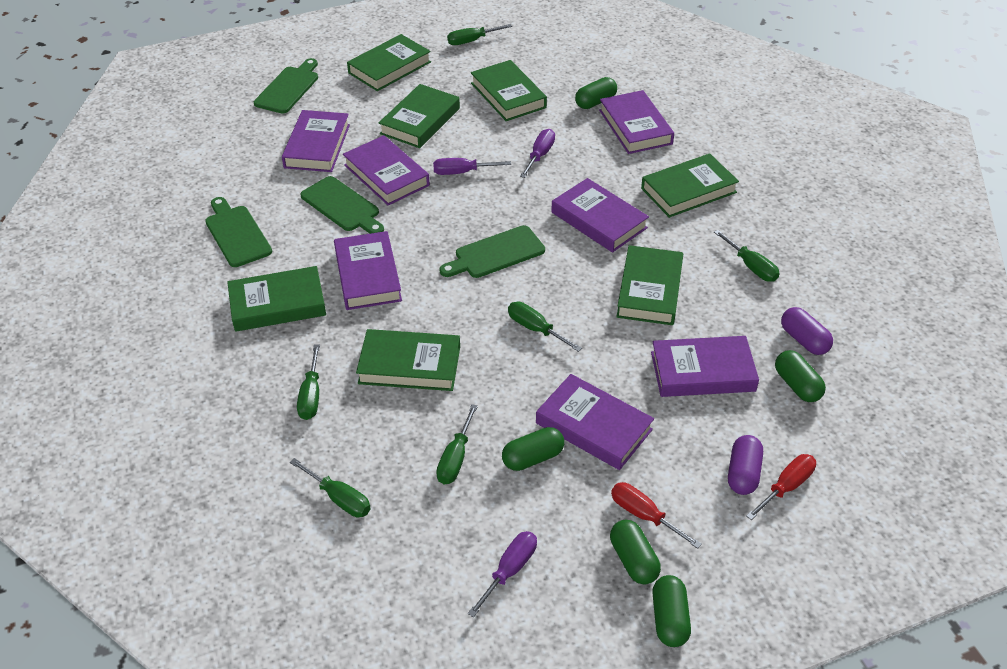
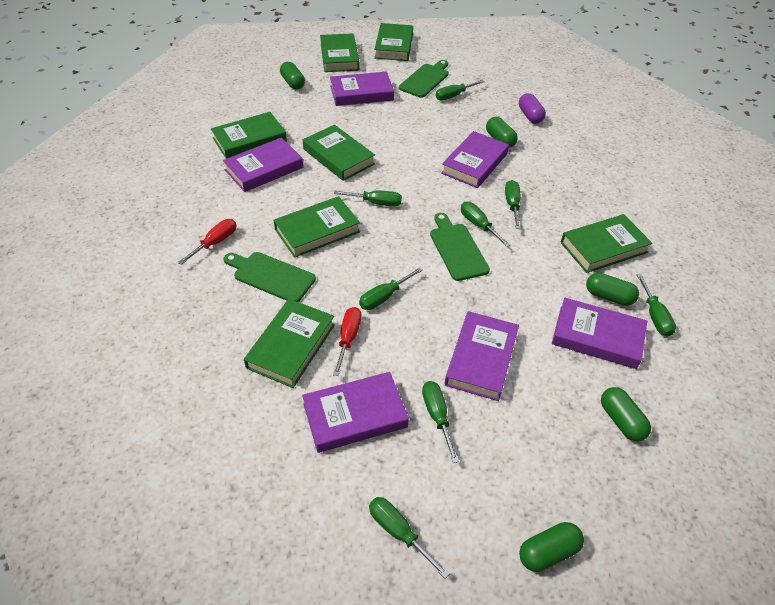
green cutting board: [205,197,272,267] [254,58,318,114] [300,176,384,234] [439,225,545,278] = 4 -> [224,252,316,302] [399,60,449,98] [430,213,490,281] = 3
green screwdriver: [290,458,371,517] [297,345,320,420] [436,404,478,484] [447,24,512,45] [508,302,582,352] [714,230,780,282] = 6 -> [334,190,402,207] [359,267,423,310] [369,497,450,579] [422,381,459,463] [436,80,485,101] [461,202,510,247] [505,180,520,229] [637,274,676,337] = 8
purple book: [282,110,350,172] [334,231,402,310] [343,135,430,206] [536,374,654,470] [551,178,649,253] [599,90,674,154] [651,336,759,397] = 7 -> [223,138,303,192] [302,372,409,453] [330,72,394,106] [441,131,509,188] [444,311,519,401] [552,298,647,369] = 6
purple capsule: [728,435,763,495] [781,307,833,355] = 2 -> [519,93,546,124] = 1
purple screwdriver: [433,158,511,175] [468,531,537,618] [520,129,555,178] = 3 -> none = 0

